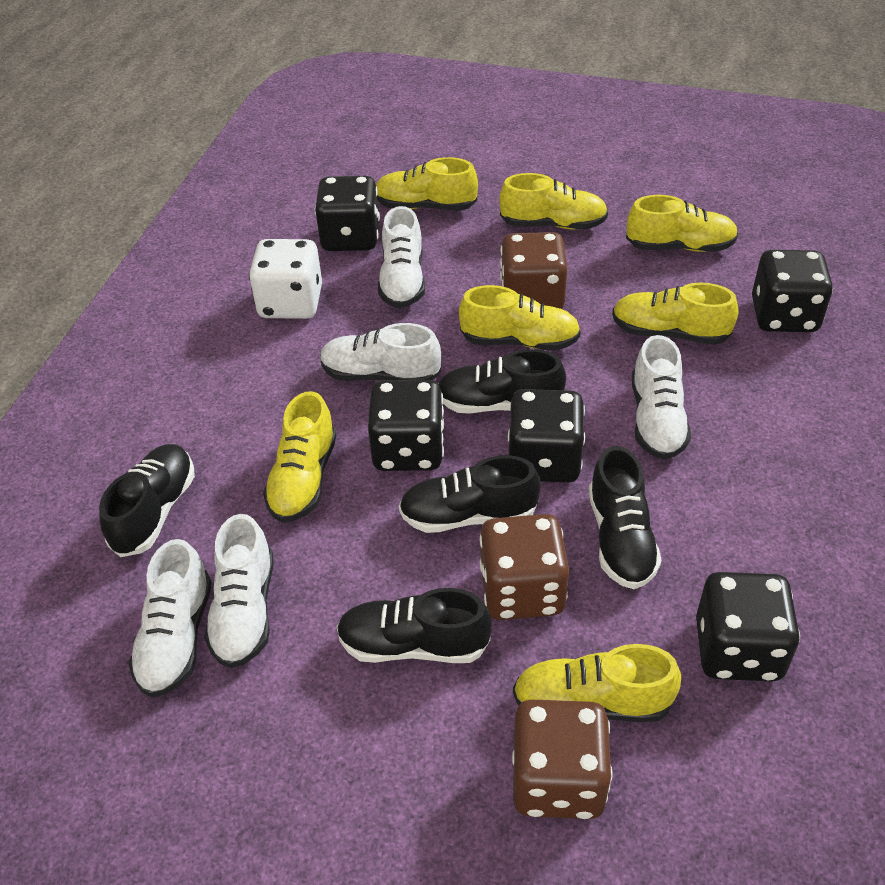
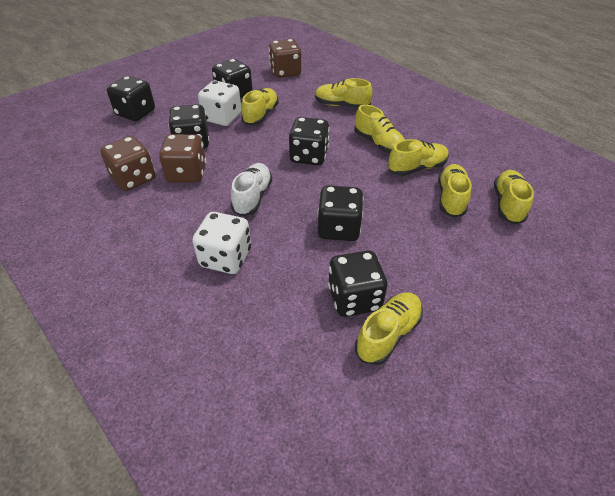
black dice: [315,176,380,251] [368,380,444,471] [508,389,585,483] [696,572,800,682] [752,250,833,332] = 5 -> [107,76,155,121] [168,104,209,149] [212,59,253,99] [289,117,330,165] [318,185,364,241] [328,250,388,317] = 6
black shoe: [99,444,195,557] [337,588,492,663] [399,456,541,533] [439,349,566,414] [589,446,661,589] = 5 -> none = 0
white dice: [249,239,322,319] = 1 -> [192,212,251,274] [198,81,241,126] = 2
white shoe: [129,539,212,698] [204,514,273,668] [320,323,441,381] [378,206,425,308] [632,335,691,460] = 5 -> [231,163,272,216] = 1

